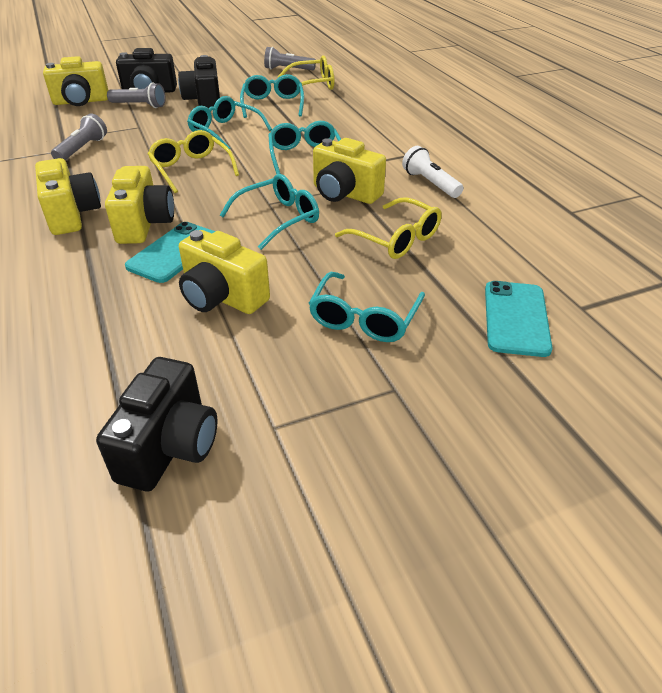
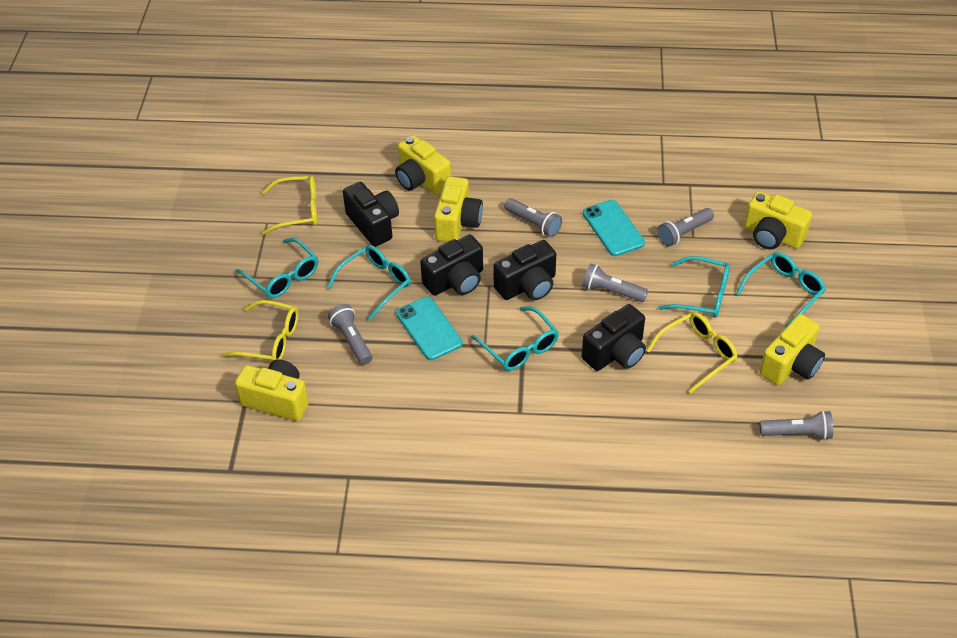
black camera: [96,357,218,491] [116,48,177,92] [178,55,220,108] = 3 -> [343,182,399,247] [420,235,483,296] [493,240,556,300] [582,304,646,371] = 4
grey flashlight: [51,114,107,160] [107,82,165,108] [264,47,316,70] = 3 -> [328,304,372,365] [504,198,562,237] [582,263,648,302] [657,208,714,247] [759,411,833,440] = 5
white flashlight: [402,146,464,198] = 1 -> none = 0

